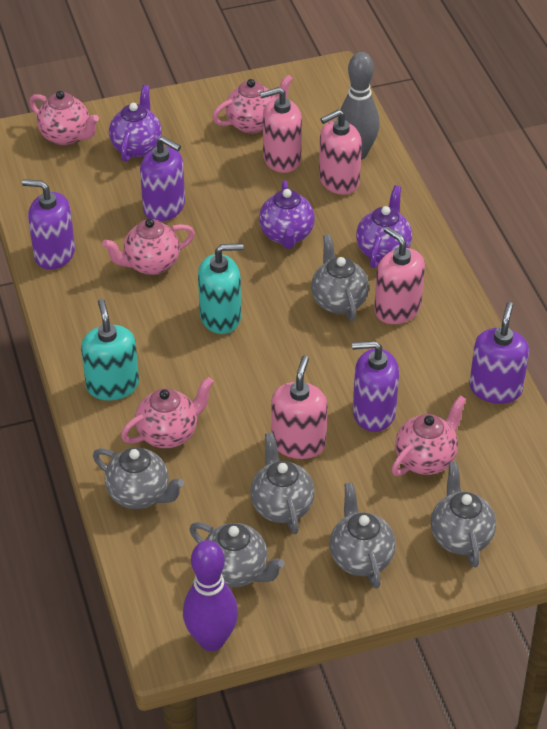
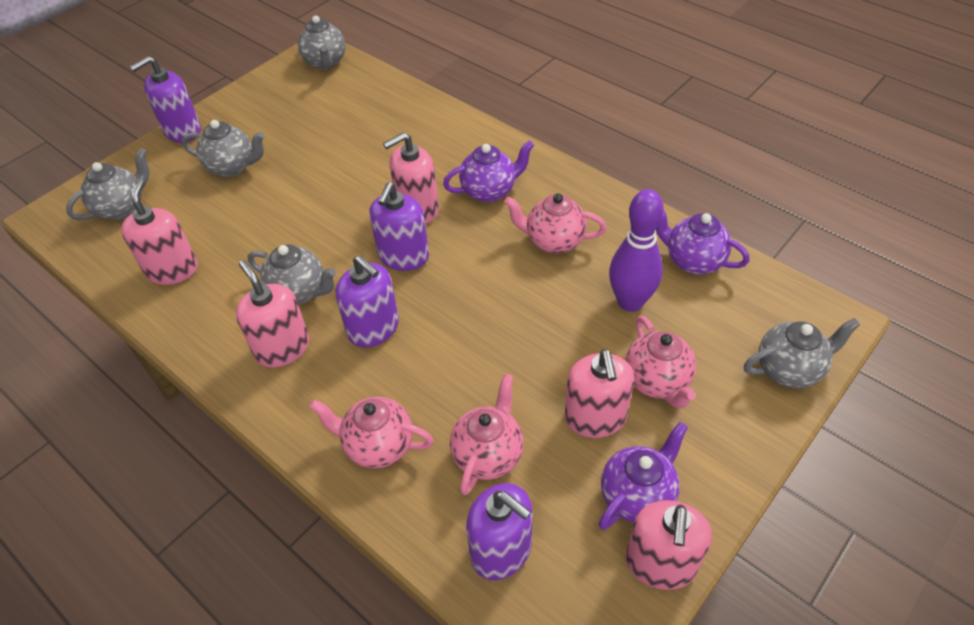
grey bowling pin: [338,52,380,160] = 1 -> none = 0
grey teapot: [93,447,184,509] [190,522,285,587] [250,432,315,534] [311,234,369,321] [330,482,396,589] [431,462,496,568] = 6 -> [66,148,149,220] [182,120,265,177] [248,244,336,305] [298,15,346,70] [744,318,860,389] = 5
pink soap dispenser: [260,87,302,173] [271,355,328,459] [319,109,362,195] [374,227,425,324] = 4 -> [121,179,198,285] [236,260,309,368] [383,133,439,224] [565,349,635,438] [626,500,712,590] = 5
pink teapot: [29,91,99,145] [102,219,195,275] [121,377,214,448] [212,75,293,134] [392,396,466,476] = 5 -> [309,397,434,469] [450,374,524,495] [504,193,607,254] [625,316,696,409] = 4
turquoise soap dispenser: [81,299,139,400] [198,243,244,334] = 2 -> none = 0

